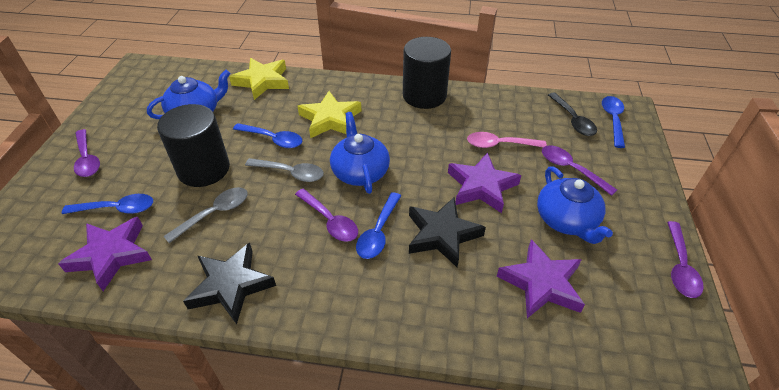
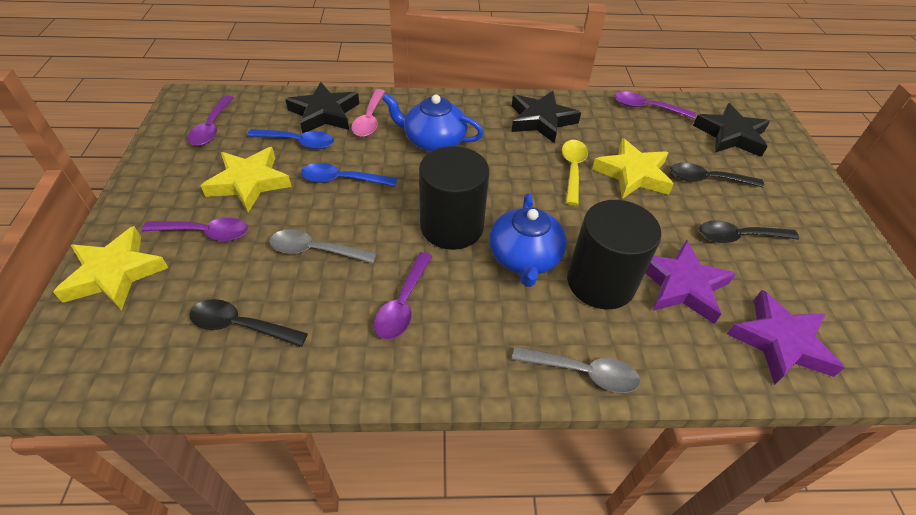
black spoon: [548,93,597,136] = 1 -> [189,299,308,347] [670,163,764,188] [699,220,799,243] = 3
black star: [183,243,276,324] [409,197,486,268] = 2 -> [285,82,359,134] [511,91,581,144] [693,103,770,157] = 3
blue spoon: [62,194,153,214] [233,123,302,148] [356,192,401,259] [602,96,625,148] = 4 -> [247,129,334,149] [301,163,397,187] = 2
blue teapot: [147,70,231,119] [330,112,390,194] [537,166,613,244] = 3 -> [382,93,484,152] [489,193,567,287] = 2
purple star: [58,217,152,291] [448,152,521,213] [497,239,585,318] = 3 -> [646,240,736,324] [727,290,845,385] = 2
yellow spoon: none = 0 -> [562,140,588,205] = 1
yellow star: [229,58,289,100] [297,91,361,138] = 2 -> [53,226,168,311] [201,147,292,212] [592,138,674,199] = 3

